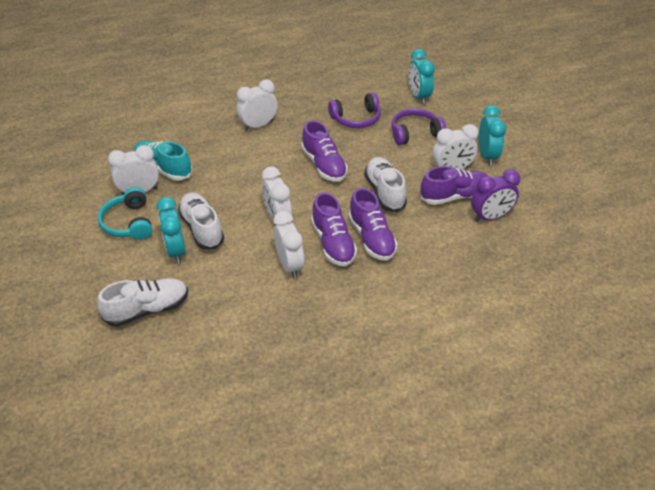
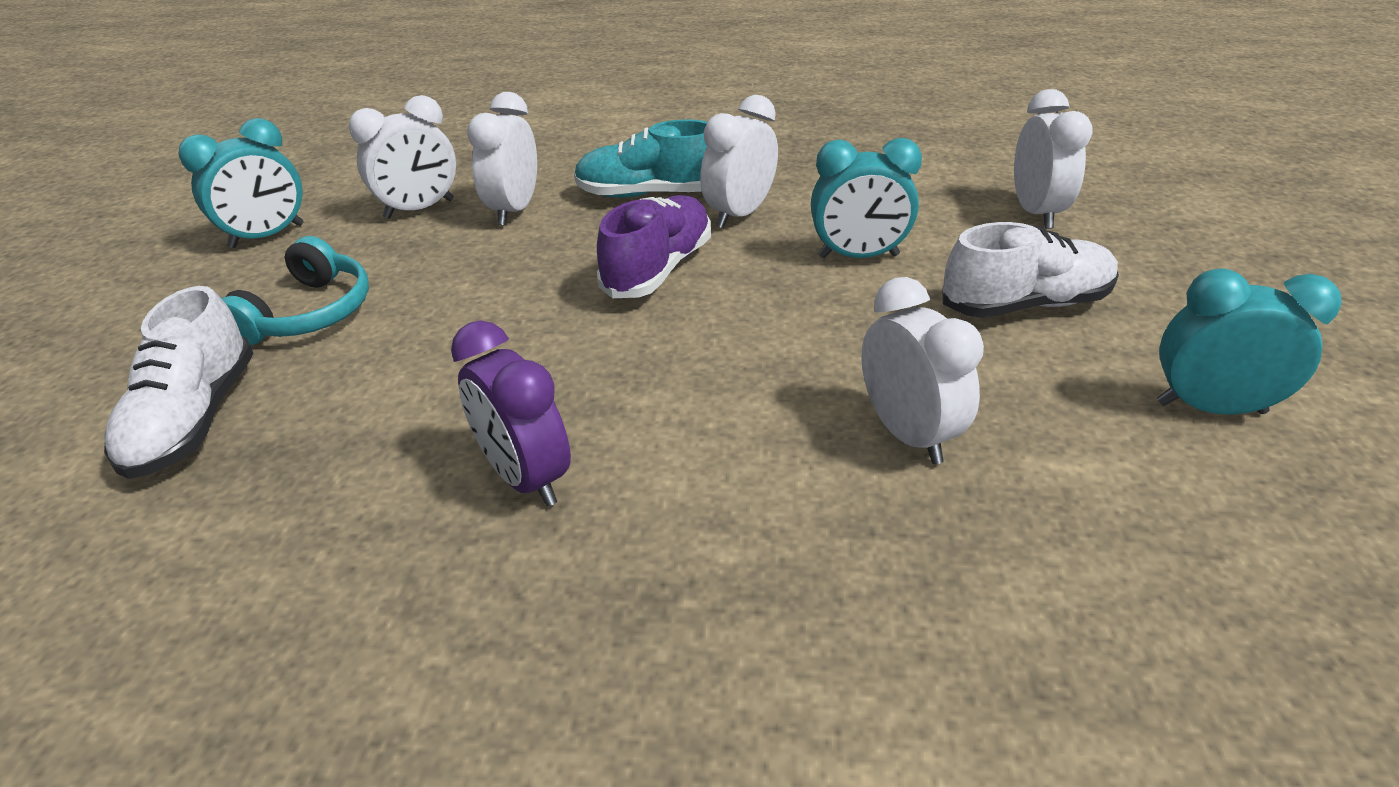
purple headphones: [328,93,381,128] [392,108,446,145] = 2 -> none = 0
purple shoe: [301,120,348,182] [311,192,357,266] [348,188,398,261] [420,166,488,205] = 4 -> [597,195,711,298] = 1
white shoe: [97,278,188,327] [178,192,224,249] [364,157,407,212] = 3 -> [104,286,254,479] [942,222,1119,318] = 2

